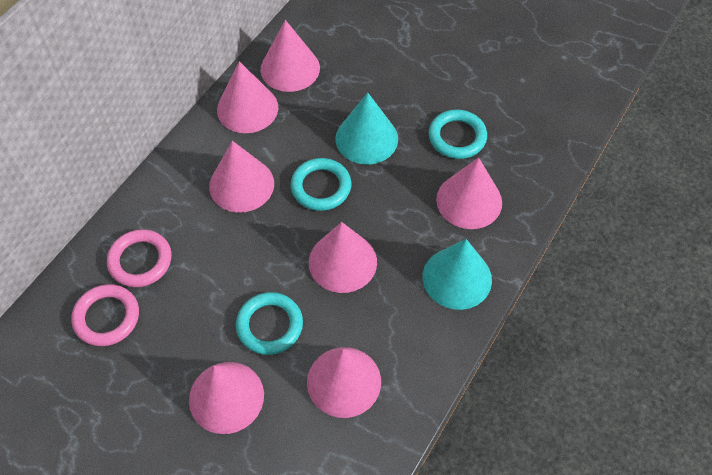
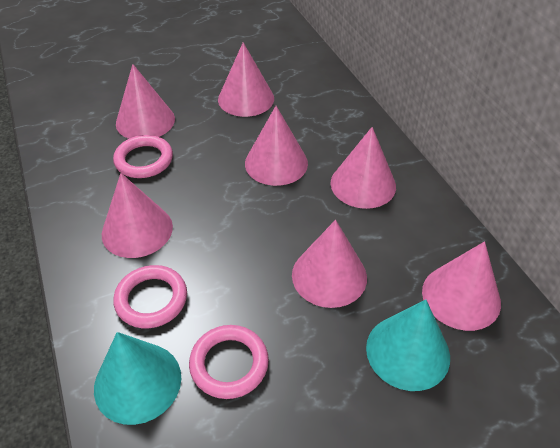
pink ring: [71,284,139,346] [107,229,171,287] = 2 -> [113,135,173,178] [113,265,187,328] [189,325,269,399] = 3
turquoise ring: [236,292,303,355] [290,158,351,211] [429,109,487,159] = 3 -> none = 0

